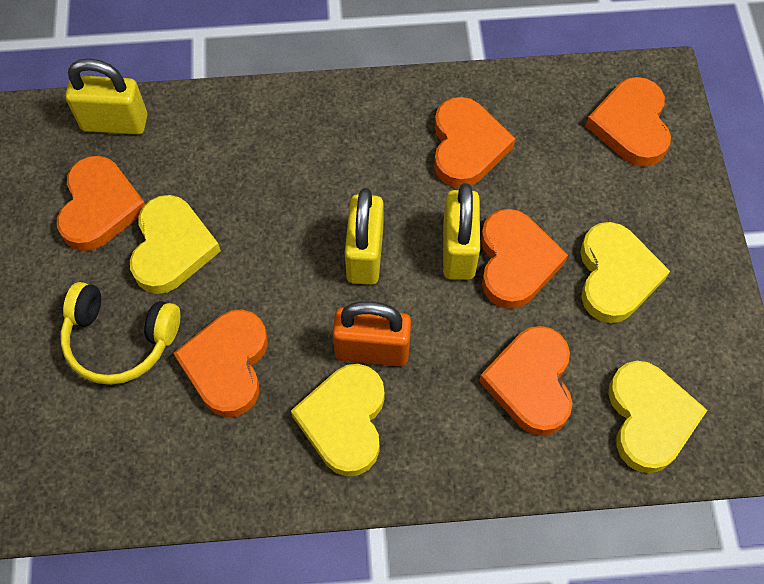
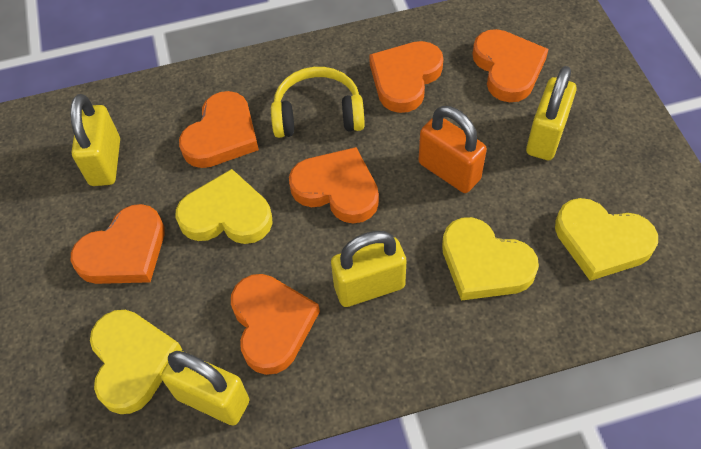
yellow padlock: [66,59,147,135] [345,188,383,285] [443,183,480,280] = 3 -> [70,94,120,186] [161,350,250,426] [331,231,406,307] [526,66,577,160] = 4

